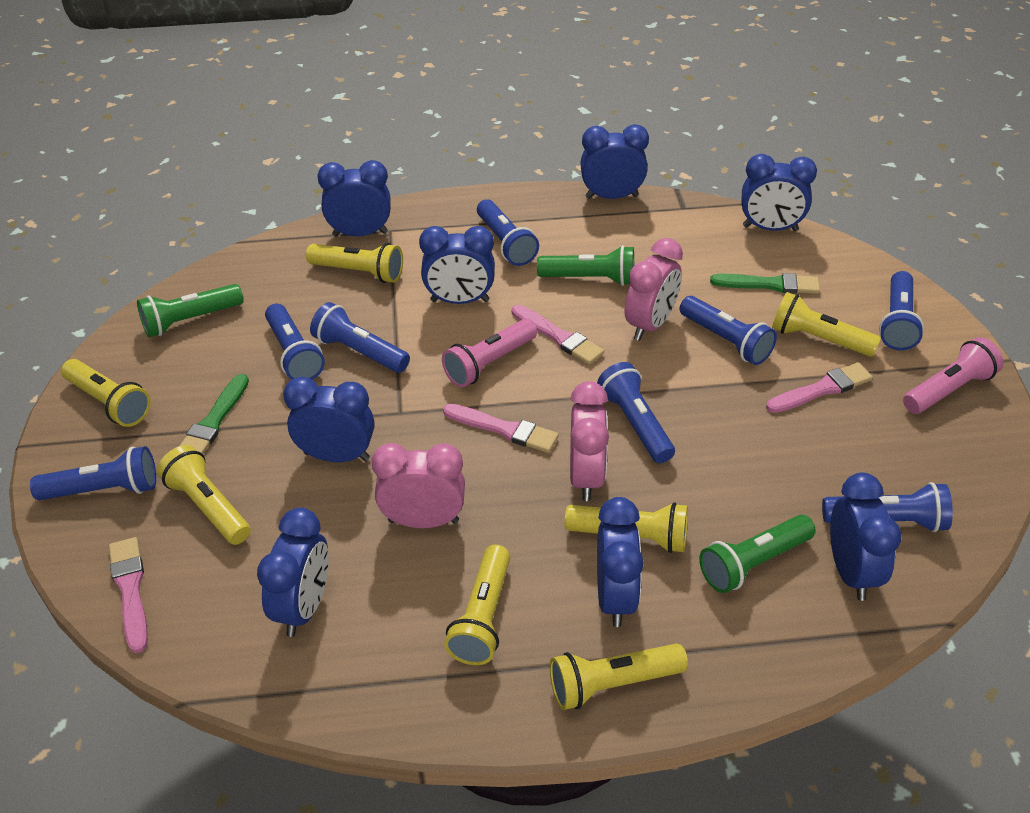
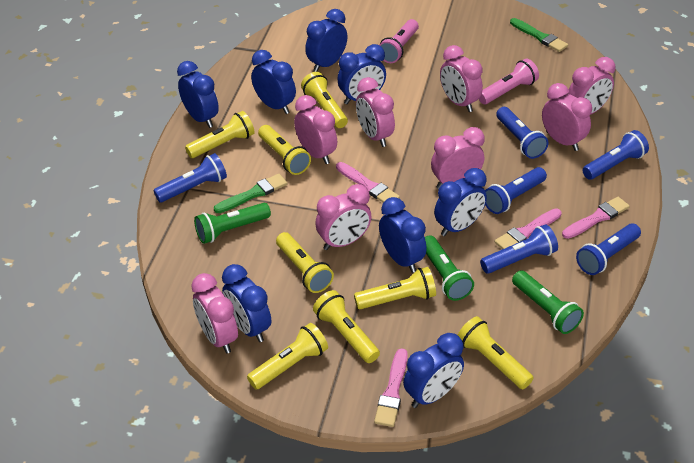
blue flashlight: [30,446,156,500] [265,304,325,380] [310,302,410,373] [477,199,539,266] [597,362,675,463] [680,296,777,365] [822,482,953,532] [879,271,924,351] = 8 -> [154,153,227,203] [480,225,558,274] [485,167,547,214] [496,107,548,159] [576,223,641,275] [582,130,649,180] = 6
pink clock: [371,443,465,528] [570,381,609,501] [625,238,683,341] = 3 -> [191,273,238,353] [294,95,337,164] [315,184,371,250] [356,77,395,147] [431,127,484,189] [440,45,483,112] [542,83,592,151] [567,57,615,115] = 8
yellow flashlight: [61,359,151,427] [157,445,251,545] [306,243,403,283] [444,545,510,665] [550,644,688,710] [564,502,688,553] [772,292,881,357] = 7 -> [185,111,255,158] [247,323,328,390] [258,125,311,175] [276,232,334,293] [301,72,348,128] [313,290,380,363] [354,267,436,309] [458,316,534,389] = 8

